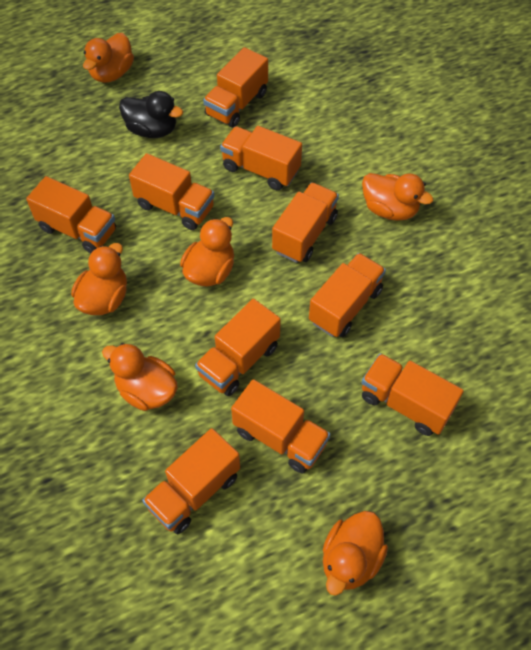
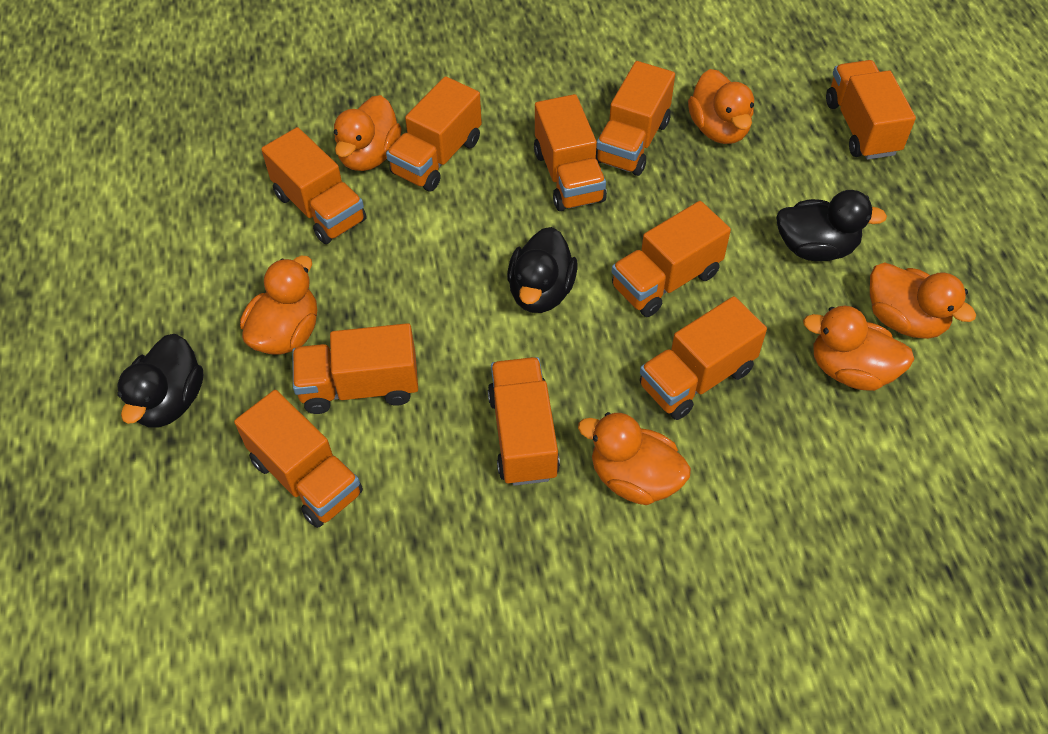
black duck: [119,91,183,138] = 1 -> [117,334,203,428] [507,227,578,313] [776,190,887,261] = 3

